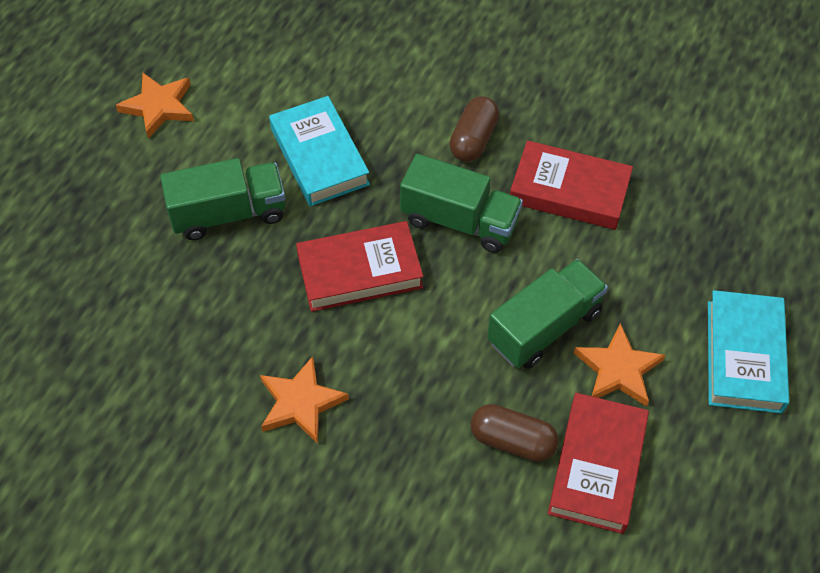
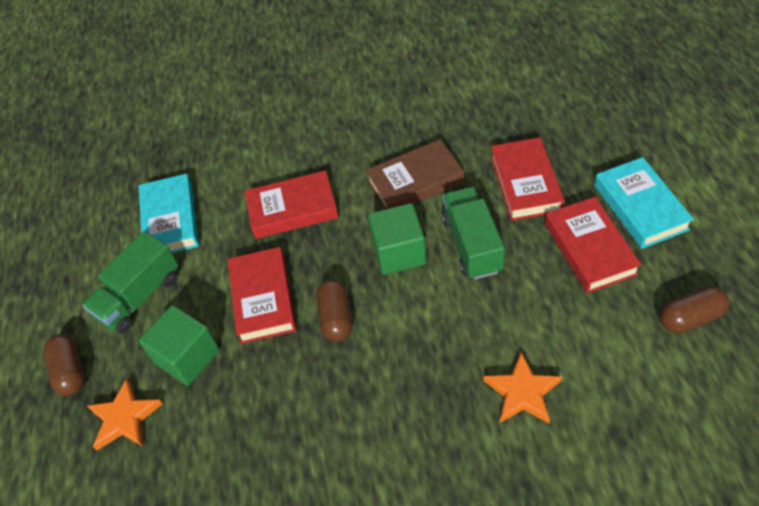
brown book: none = 0 -> [366,139,464,209] = 1
brown capsule: [449,96,499,162] [471,404,559,462] = 2 -> [43,334,85,396] [316,279,352,342] [660,286,729,333] = 3
green cube: none = 0 -> [139,305,220,386] [368,203,427,275] = 2
green truck: [160,158,285,240] [400,154,523,253] [487,259,608,369] = 3 -> [82,231,179,333] [441,187,505,280] = 2
orange star: [116,72,194,139] [260,356,349,444] [574,323,665,407] = 3 -> [87,378,163,450] [483,352,562,423] = 2
red book: [296,221,423,312] [510,140,633,230] [548,393,649,534] = 3 -> [228,247,296,344] [244,170,339,239] [491,137,565,221] [545,197,642,293] = 4

